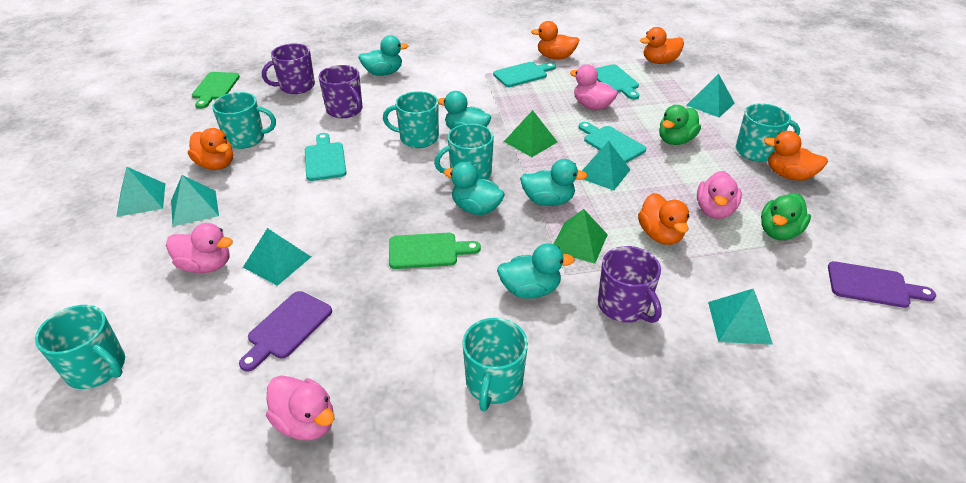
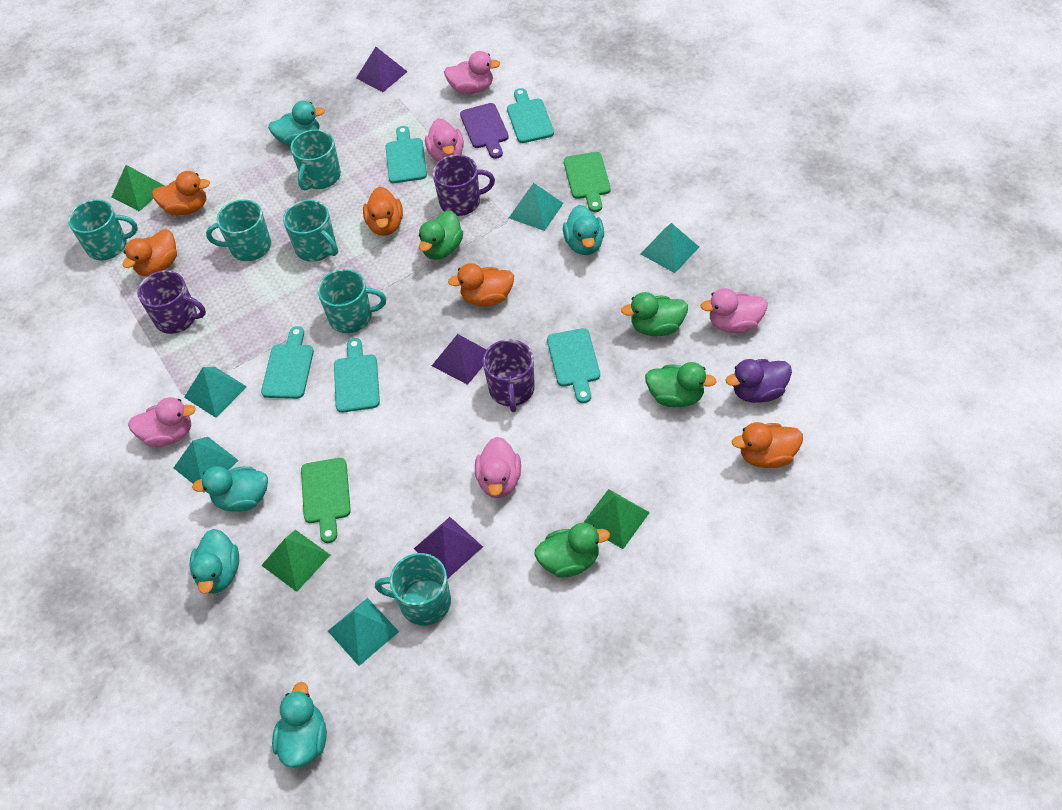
green duck: [659,105,701,145] [761,193,811,240] = 2 -> [419,210,463,260] [534,523,610,578] [621,292,688,336] [645,362,717,407] = 4
green pyramid: [504,110,557,157] [554,209,608,264] = 2 -> [111,165,165,212] [261,530,330,592] [583,489,650,549] = 3
pink duck: [166,223,233,273] [266,375,334,440] [570,64,618,110] [697,171,742,219] = 4 -> [128,397,196,447] [425,118,464,162] [444,51,500,94] [475,437,521,498] [700,288,768,333] = 5
purple cutting board: [239,291,332,371] [828,261,936,308] = 2 -> [460,103,509,159] = 1
purple duck: none = 0 -> [726,359,792,403] = 1
purple pyramid: none = 0 -> [356,47,408,92] [414,517,483,579] [432,334,486,385] = 3
turquoise cutting board: [305,133,346,181] [493,62,556,87] [579,122,646,163] [596,64,639,100] = 4 -> [261,326,314,399] [334,338,380,413] [386,126,427,183] [507,88,554,143] [547,328,600,403] = 5
turquoise pyramid: [116,167,165,217] [171,175,219,226] [243,228,311,286] [582,141,631,191] [686,74,735,117] [708,289,773,345] = 6 -> [174,437,239,492] [184,367,247,418] [328,598,399,666] [509,183,563,231] [641,223,699,273] = 5

